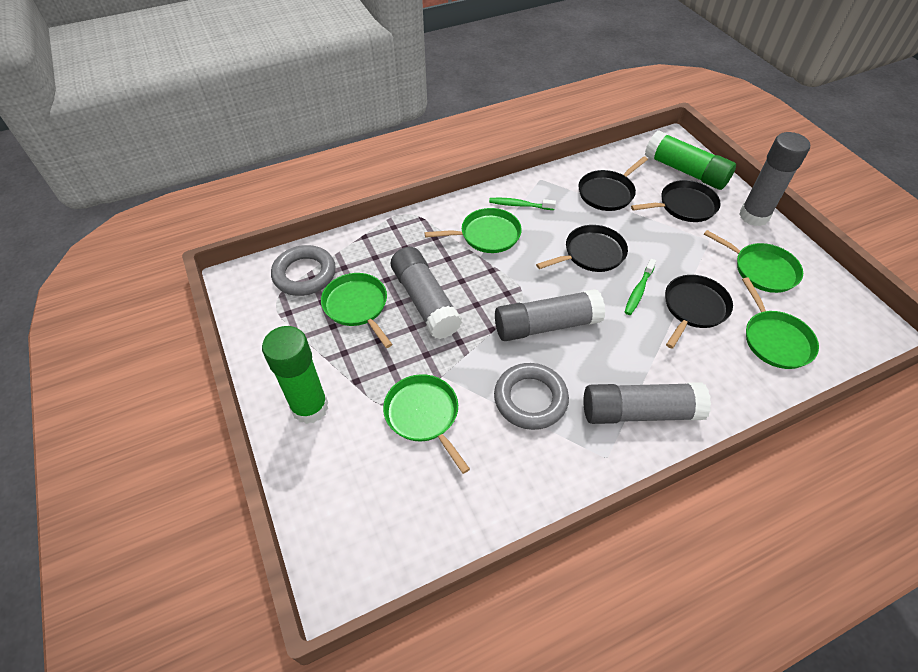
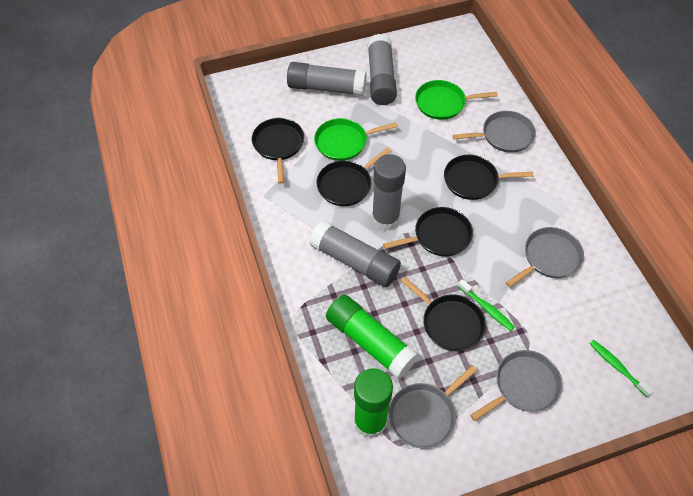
black pan: [536,225,628,272] [578,156,648,211] [631,180,721,222] [665,275,733,349] = 4 -> [252,118,304,184] [316,147,391,206] [383,207,473,256] [400,276,486,351] [444,155,533,200] = 5
green pan: [321,273,392,348] [383,374,470,474] [425,208,522,253] [704,230,803,293] [742,277,819,369] = 5 -> [314,118,398,161] [415,80,498,120] = 2
grey pan: none = 0 -> [389,365,477,449] [453,111,536,153] [470,350,562,421] [506,227,584,287] = 4
grey ring: [271,245,336,296] [494,363,569,430] = 2 -> none = 0

